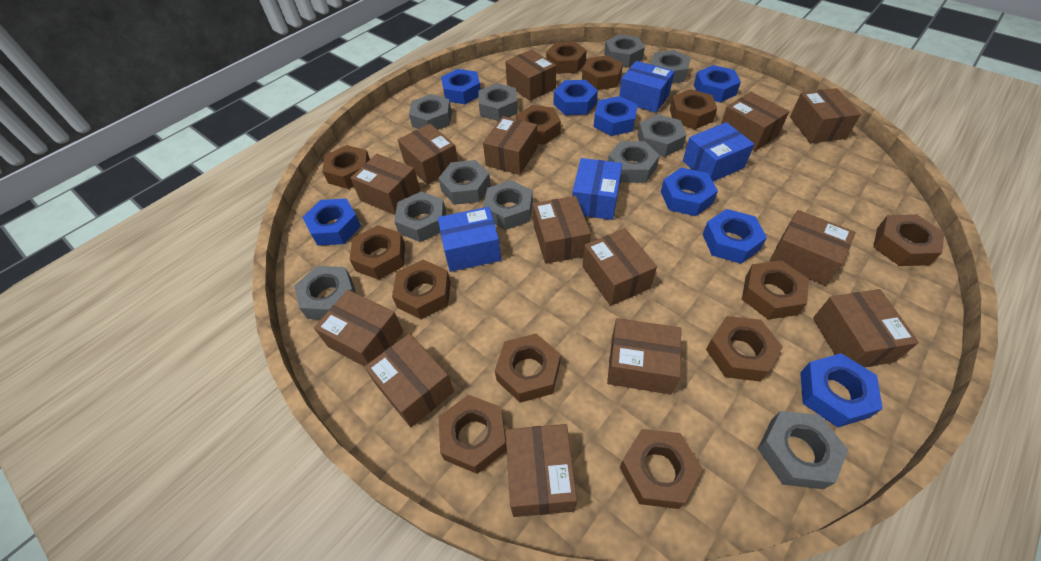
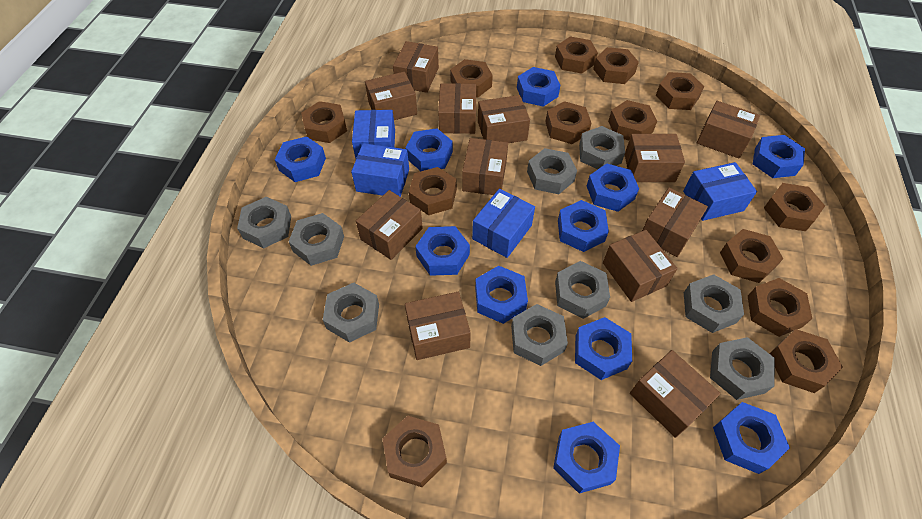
blue nut: [303,198,361,246] [441,69,481,104] [554,80,598,115] [594,96,638,136] [661,167,718,216] [694,65,741,103] [703,209,767,264] [800,353,883,428] = 8 -> [275,136,326,182] [405,128,453,171] [415,226,470,276] [475,266,528,324] [517,67,560,107] [553,422,620,493] [558,200,609,252] [575,317,632,380] [587,164,639,212] [713,402,790,474] [753,135,805,178] = 11
brown box: [314,290,403,366] [351,154,420,215] [364,333,454,427] [398,124,458,185] [483,116,538,175] [505,49,556,101] [506,424,577,517] [533,196,591,264] [583,228,657,306] [607,318,681,394] [721,92,789,151] [769,210,856,286] [790,88,861,143] [813,289,919,367] = 14 -> [356,190,423,260] [365,72,417,120] [393,41,439,93] [405,292,471,360] [438,83,476,134] [462,138,508,195] [478,95,530,143] [603,230,678,302] [625,134,685,182] [630,350,721,438] [642,188,708,257] [697,101,760,158] = 12
grey nut: [294,266,356,320] [394,191,446,242] [409,94,452,130] [438,160,491,205] [478,83,518,121] [483,180,533,230] [604,34,645,67] [608,141,660,183] [637,114,686,157] [650,50,691,84] [758,411,848,489] = 11 -> [237,197,291,248] [288,213,344,266] [323,283,379,343] [511,304,568,366] [527,148,577,194] [555,261,610,319] [579,126,625,169] [684,274,744,333] [710,337,775,400] = 9

